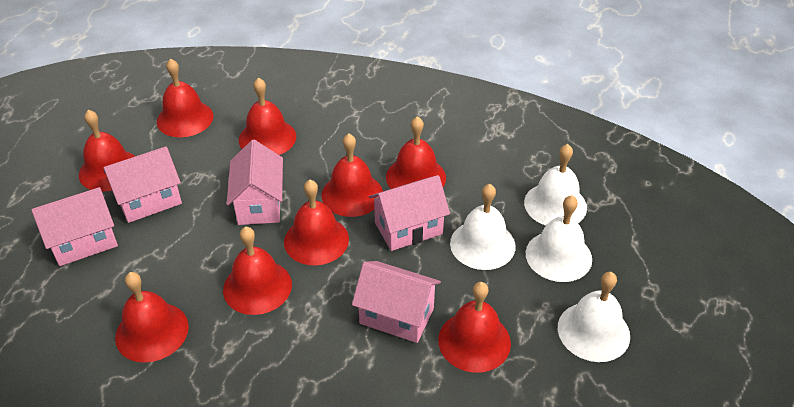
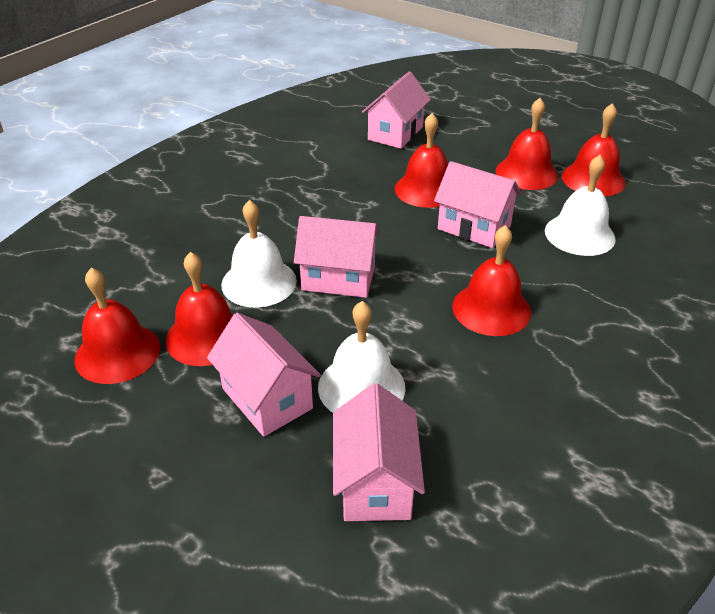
red bell: [79,110,135,192] [115,272,189,363] [157,58,213,137] [223,227,292,315] [239,78,296,155] [284,180,349,265] [321,134,383,217] [386,116,446,189] [438,282,511,373] = 9 -> [74,268,160,384] [165,252,234,366] [395,113,448,208] [452,225,531,336] [496,98,558,190] [562,103,626,197] = 6
white bell: [450,184,516,270] [524,144,587,226] [526,195,592,282] [558,272,630,362] = 4 -> [221,200,297,308] [318,301,405,413] [545,155,616,256] = 3

